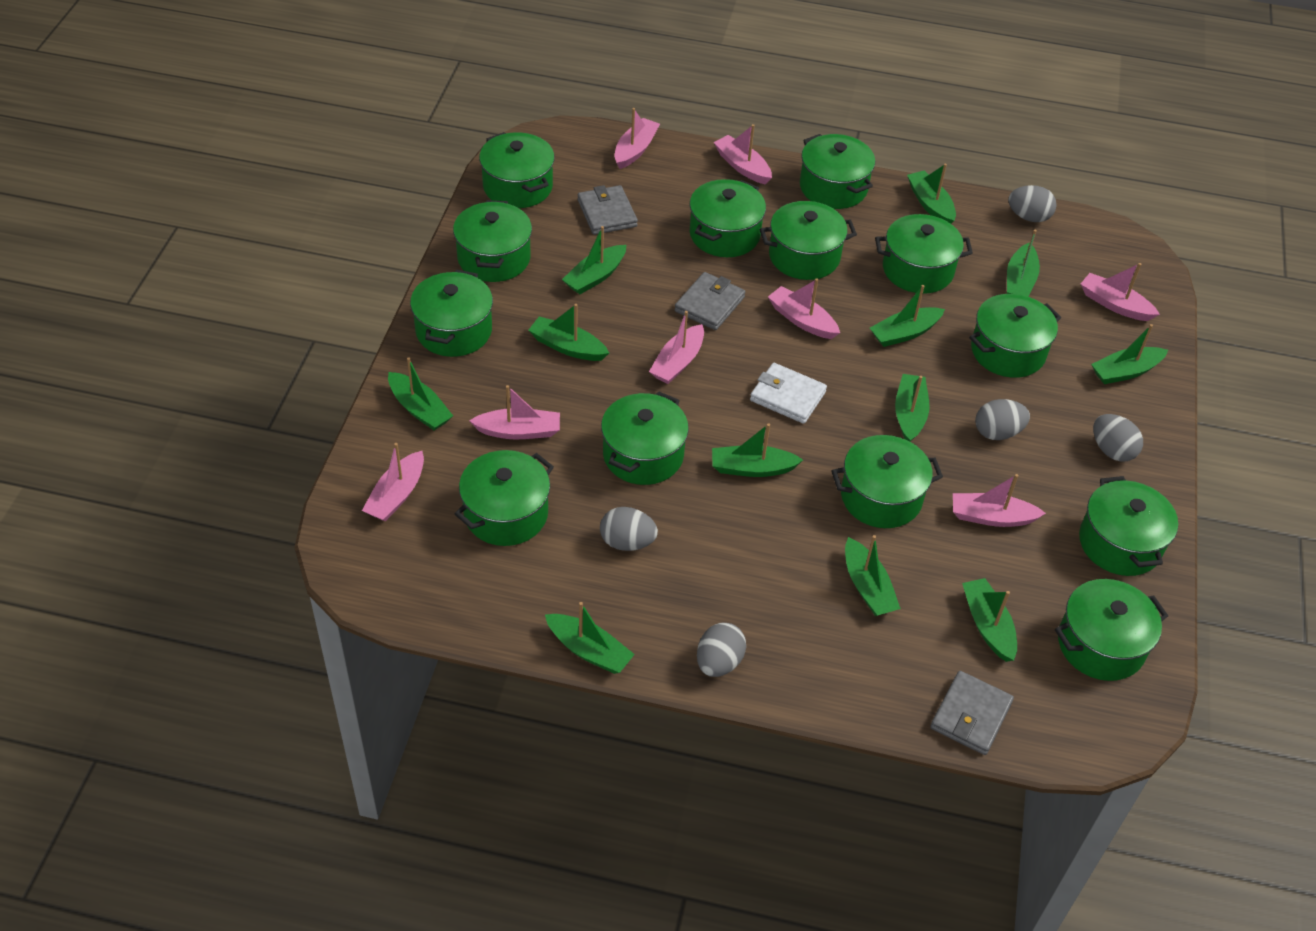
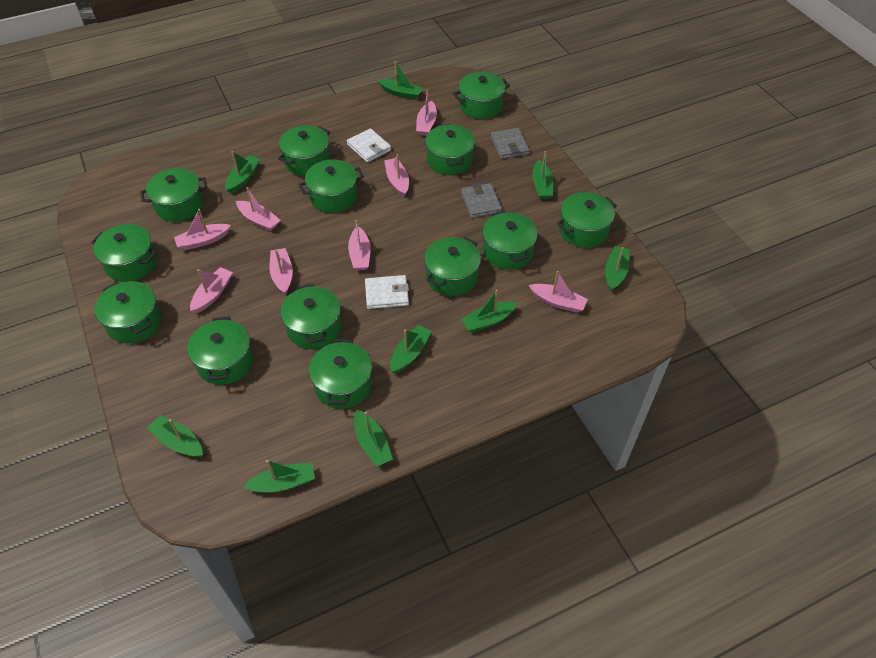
green boat: [388,357,453,430] [528,304,609,361] [545,602,635,674] [562,226,626,294] [712,423,803,477] [845,535,901,616] [870,285,945,347] [895,374,929,441] [907,163,956,224] [962,578,1017,662] [1007,230,1040,296] [1091,324,1168,384] = 12 -> [147,415,203,457] [225,151,260,194] [243,460,315,493] [354,409,393,467] [378,61,423,100] [390,324,432,373] [461,290,518,332] [532,151,553,199] [605,246,630,291] = 9
grey egg: [600,507,658,551] [697,622,746,677] [975,399,1030,440] [1008,185,1057,222] [1093,414,1143,462] = 5 -> none = 0
grey wallet: [577,185,638,235] [674,272,745,330] [930,671,1014,755] = 3 -> [461,183,502,218] [491,128,530,159] = 2
white wallet: [750,363,827,424] = 1 -> [347,128,391,163] [365,275,409,309] = 2

